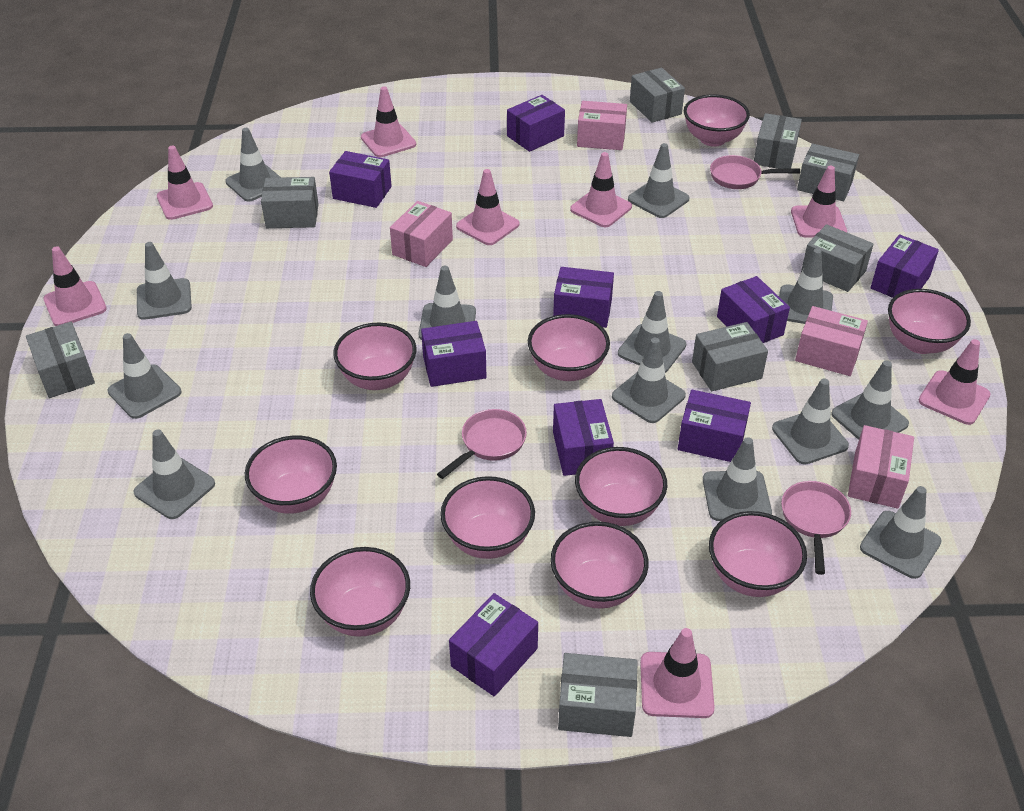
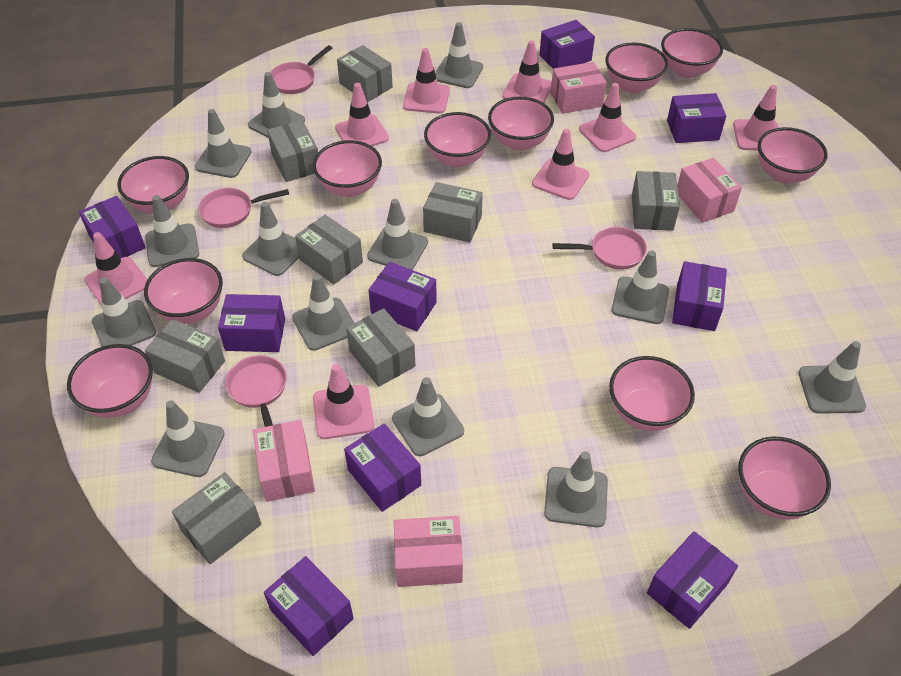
pink bowl: [245,436,337,514] [310,547,410,637] [333,323,416,390] [440,476,535,559] [528,314,610,381] [550,521,649,609] [575,447,667,526] [684,94,750,147] [709,511,807,597] [888,289,971,354] = 10 -> [67,344,153,418] [117,156,189,213] [144,258,223,324] [313,140,382,197] [424,112,491,167] [488,97,554,151] [605,43,668,93] [609,356,695,431] [661,28,723,78] [738,437,831,520] [758,127,828,183] = 11
pink pan: [437,409,527,479] [710,155,800,189] [781,481,851,575] = 3 -> [198,188,289,228] [225,355,287,427] [270,45,332,94] [552,227,647,270] = 4

